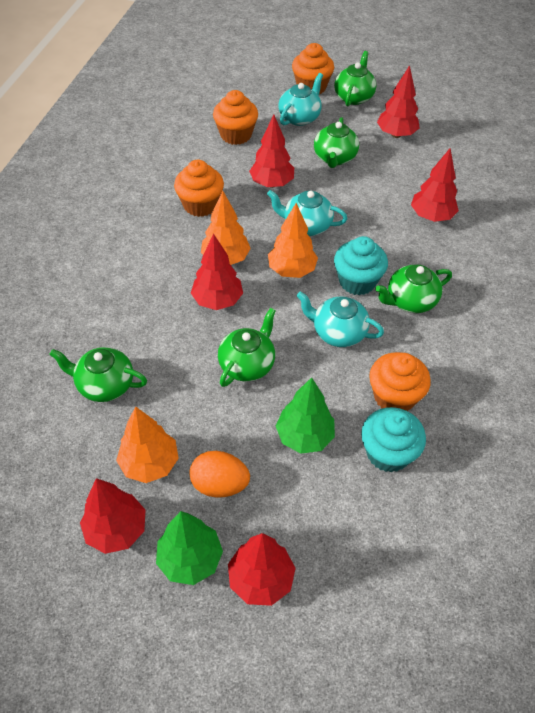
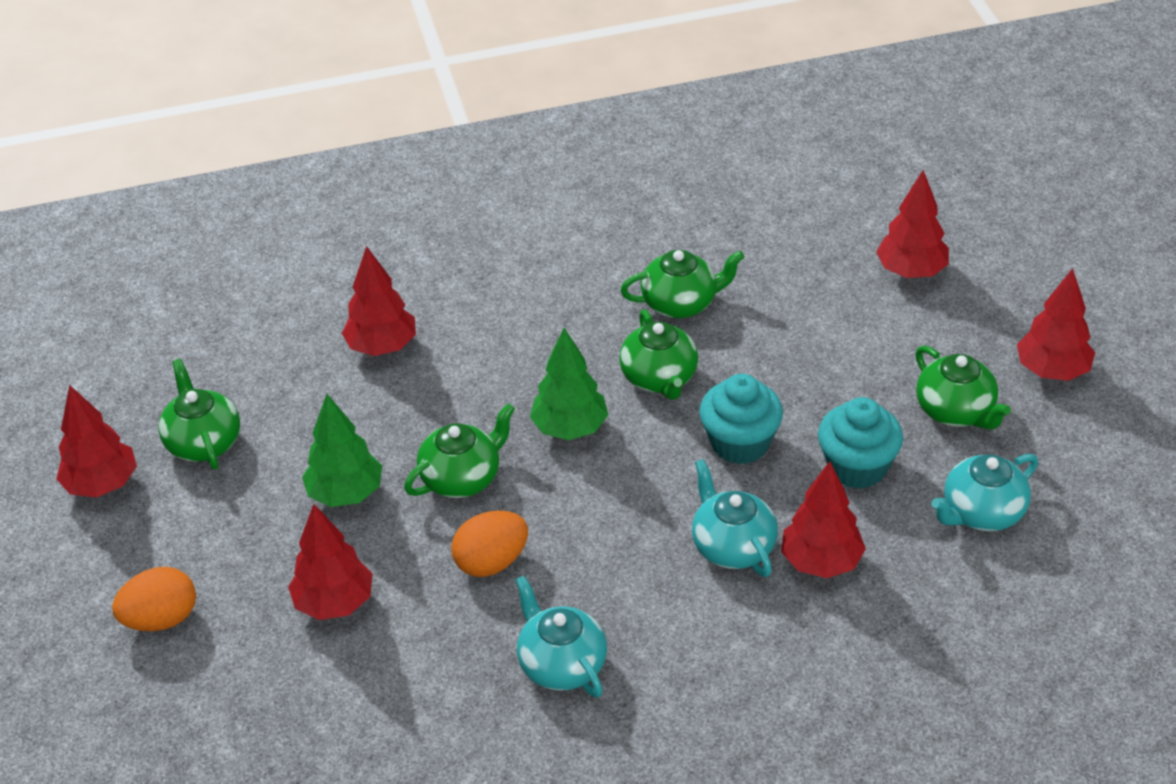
orange cupcake: [174,160,224,217] [213,90,258,145] [292,43,334,94] [369,352,431,411] = 4 -> none = 0
orange egg: [189,451,250,498] = 1 -> [112,567,196,631] [451,511,528,577] = 2
orange tree: [116,406,179,483] [201,191,251,265] [268,203,318,278] = 3 -> none = 0

